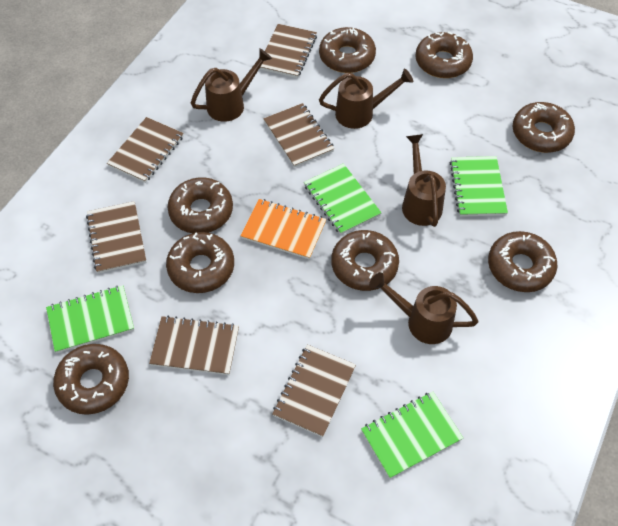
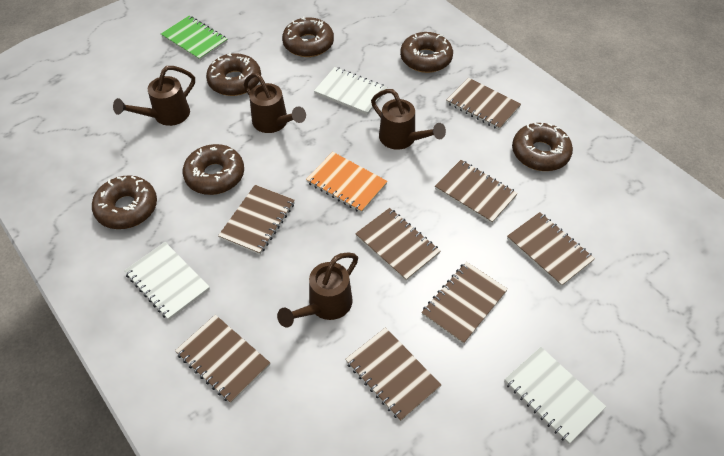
brown donut: [53,344,129,415] [166,232,234,293] [167,177,233,233] [319,27,376,73] [331,230,399,291] [415,32,473,78] [488,231,557,292] [512,102,575,153] = 8 -> [92,175,157,229] [183,144,244,195] [206,52,261,96] [282,17,334,57] [400,32,453,73] [512,123,573,171] = 6
brown notebook: [86,201,146,273] [107,117,184,183] [149,316,239,375] [259,24,317,78] [263,103,334,168] [272,345,356,437] = 6 -> [175,315,270,403] [218,185,295,255] [345,327,441,421] [355,208,441,281] [421,262,508,344] [435,160,518,224] [447,78,521,130] [507,212,595,287] = 8
green notebook: [46,285,134,353] [304,163,381,235] [361,391,463,479] [450,156,508,217] = 4 -> [161,16,228,61] = 1
white notebook: none = 0 -> [124,242,210,320] [314,67,387,115] [504,347,606,444] = 3

